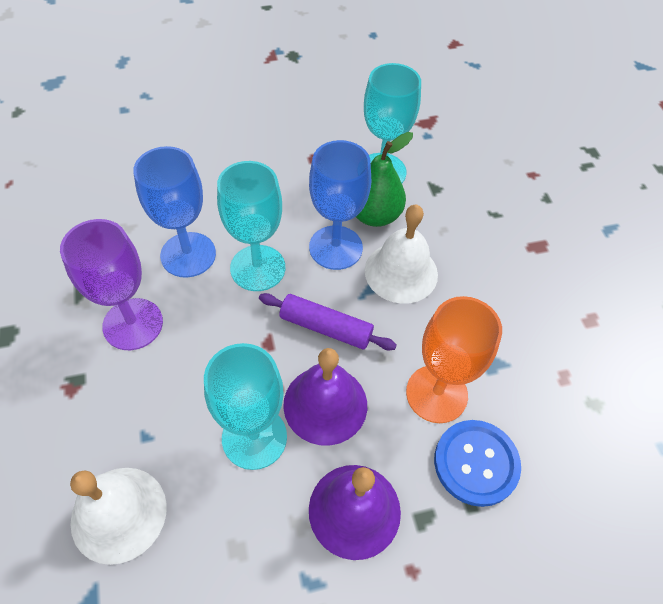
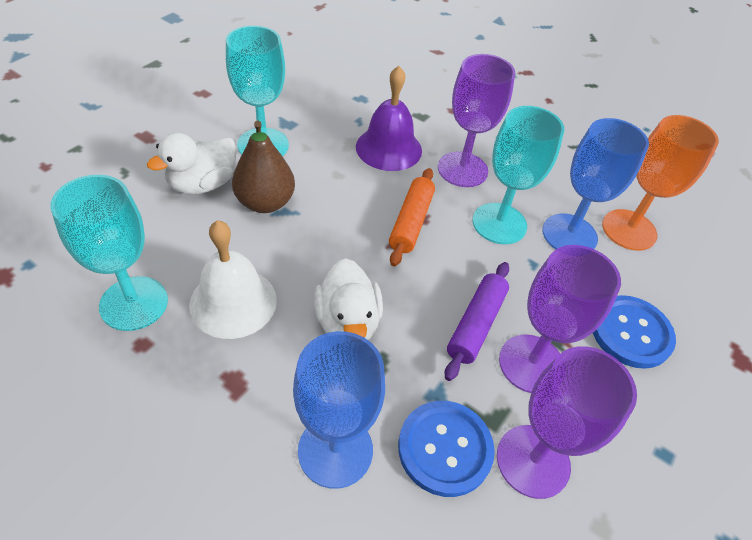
blue button: [434,420,521,507] = 1 -> [398,401,495,497] [593,295,676,369] = 2
brown pear: none = 0 -> [232,120,295,213] = 1
green pear: [356,132,413,227] = 1 -> none = 0
orange rolling pin: none = 0 -> [389,168,435,266] = 1
purple bell: [283,348,367,446] [309,465,401,560] = 2 -> [356,66,422,171] = 1
purple goblet: [60,219,163,350] = 1 -> [438,54,515,187] [497,346,637,499] [499,245,621,393] = 3
white bell: [70,468,167,565] [365,204,438,304] = 2 -> [189,220,277,339] = 1
white duck: none = 0 -> [147,132,237,194] [314,258,383,340] = 2

